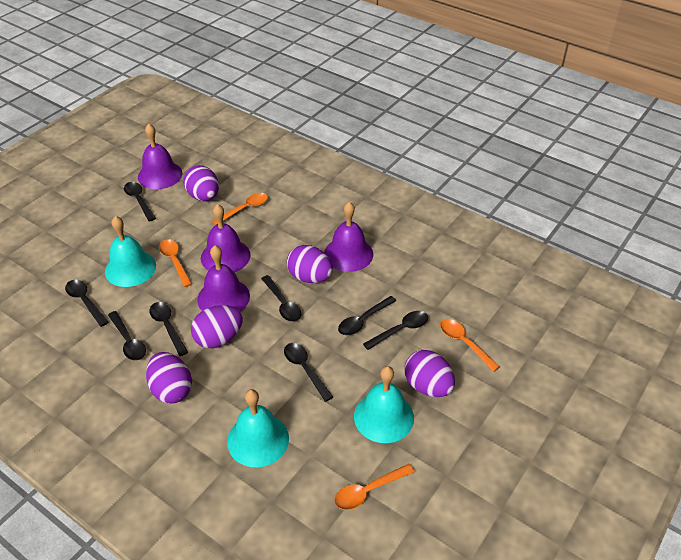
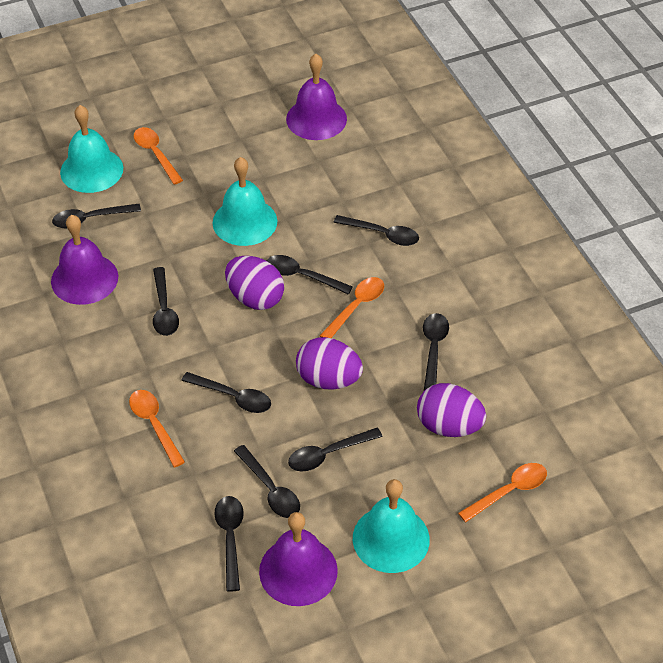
black spoon: [65,280,109,327] [108,311,146,360] [124,182,156,222] [149,302,188,356] [261,275,301,322] [284,343,333,402] [338,296,396,335] [363,311,428,350] = 8 -> [52,204,141,228] [153,267,179,336] [181,372,271,413] [214,496,244,592] [234,445,300,518] [267,255,353,295] [288,428,383,472] [333,215,419,246] [423,313,449,391] = 9
purple bell: [138,124,182,189] [197,245,250,312] [201,204,251,272] [324,202,373,272] = 4 -> [51,215,118,305] [259,512,338,606] [286,54,347,140] = 3
purple egg: [146,352,192,404] [183,165,219,201] [191,305,243,348] [287,245,333,283] [405,350,455,397] = 5 -> [225,256,284,310] [296,337,363,390] [417,383,486,437] = 3

